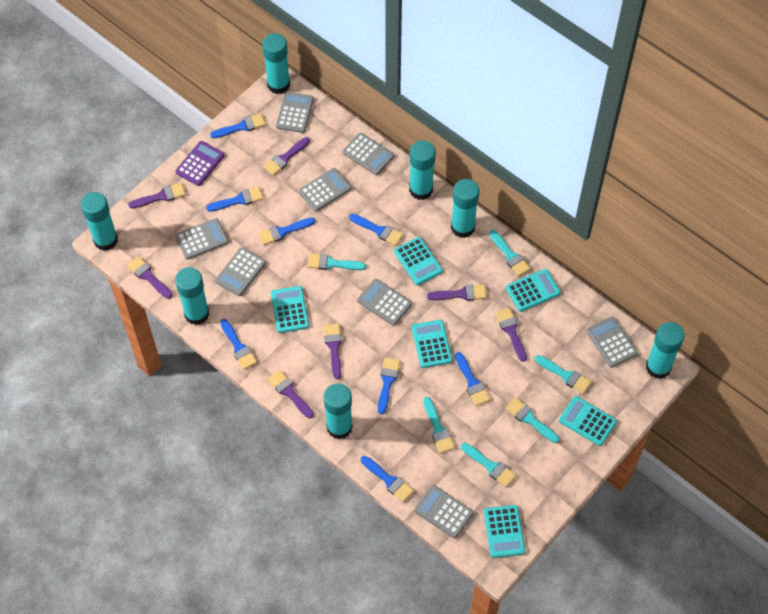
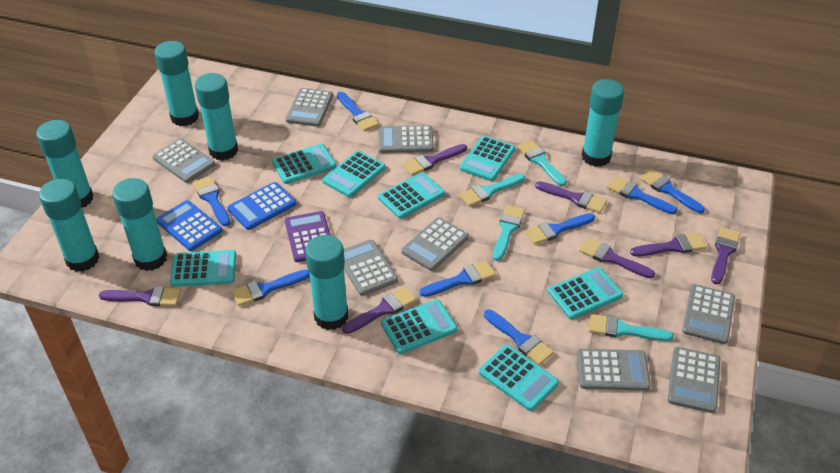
blue calculator: none = 0 -> [156,200,222,251] [228,182,296,230] = 2
turquoise brush: [307,253,366,270] [423,397,455,453] [461,443,516,487] [489,230,531,276] [506,398,559,443] [535,355,591,394] = 6 -> [459,174,525,207] [493,205,525,261] [517,140,567,186] [589,314,673,341] = 4
turquoise calculator: [271,286,309,333] [394,237,443,285] [412,320,452,368] [484,505,525,558] [506,269,561,312] [559,396,617,446] = 6 -> [170,250,237,287] [272,144,337,184] [322,151,386,197] [378,172,445,219] [381,299,457,354] [460,136,515,181] [479,345,559,411] [548,267,623,320] = 8

